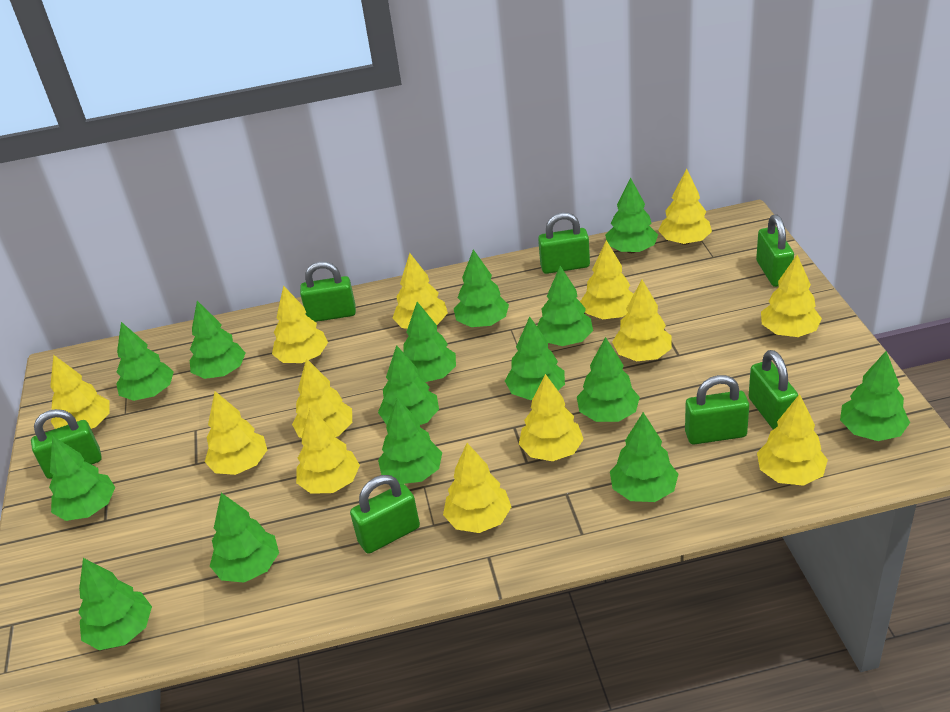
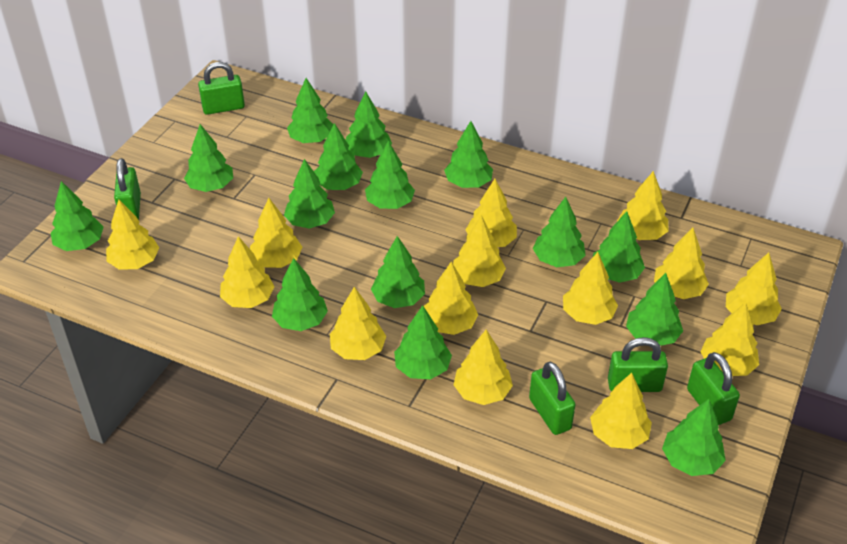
green padlock: [31,409,102,479] [300,261,356,322] [350,475,420,554] [538,212,590,274] [685,375,749,445] [749,350,798,429] [756,214,794,287] = 7 -> [114,158,141,220] [198,62,245,115] [529,362,576,435] [608,337,668,392] [687,352,740,425] = 5
yellow tree: [50,355,110,429] [205,391,267,475] [272,285,328,363] [292,358,352,438] [296,408,360,494] [393,253,448,329] [443,443,511,533] [519,374,584,461] [580,240,634,319] [612,280,671,361] [658,168,712,245] [757,394,828,486] [761,255,822,337] = 13 -> [106,200,159,270] [220,236,275,308] [250,198,302,268] [330,287,386,360] [424,262,478,335] [453,215,506,287] [454,330,513,405] [466,179,517,247] [563,252,618,325] [590,373,652,449] [617,171,668,240] [654,228,709,299] [701,303,759,376] [726,252,782,325] = 14

